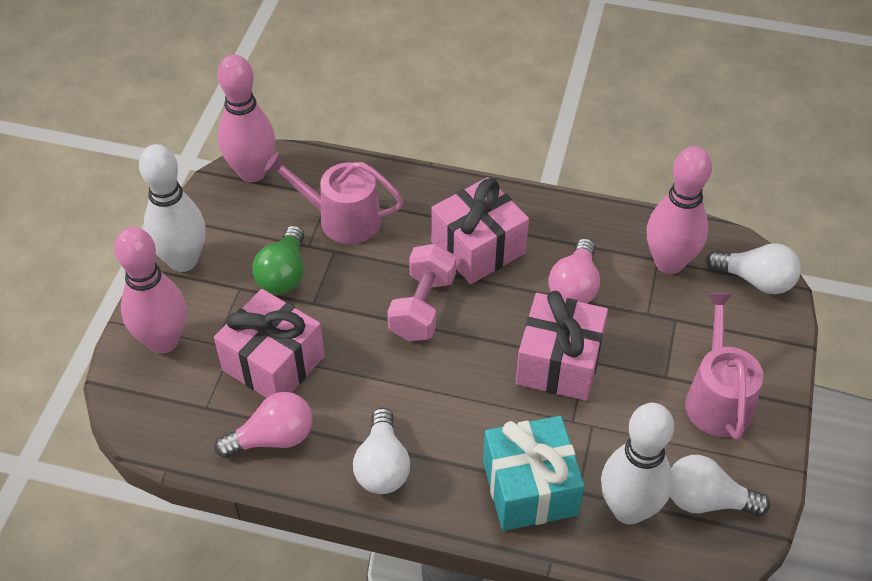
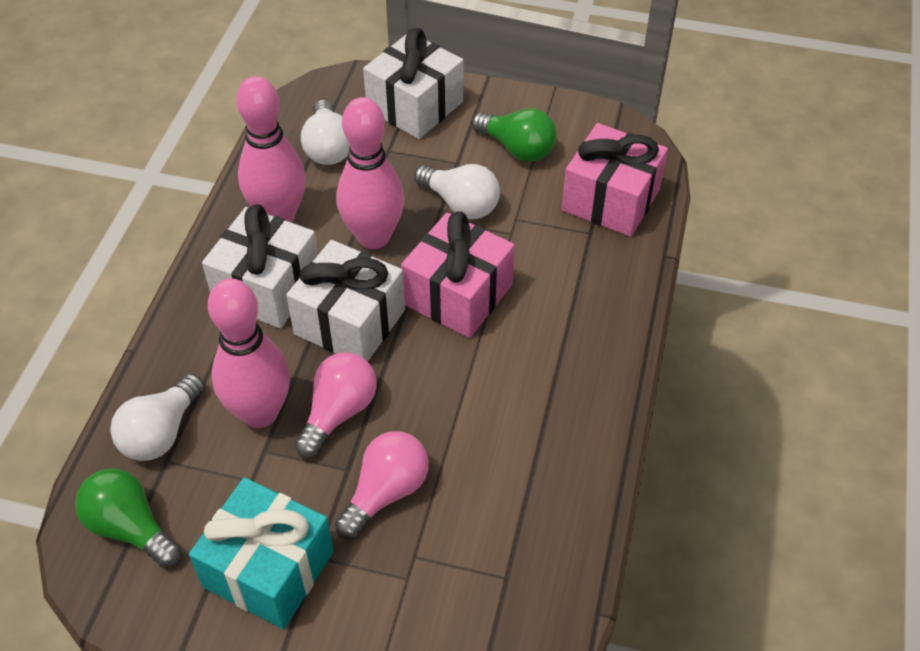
green light bulb: [252,226,304,294] = 1 -> [75,468,181,568] [472,108,557,162] = 2
pink dumbbell: [387,244,456,341] = 1 -> none = 0
pink gift: [214,289,325,398] [431,177,529,284] [516,291,608,401] = 3 -> [401,211,515,338] [562,123,668,237] = 2
pink watering can: [264,152,404,244] [685,293,764,440] = 2 -> none = 0
white bowling pin: [139,144,206,272] [601,403,674,525] = 2 -> none = 0
white gift: none = 0 -> [202,204,318,328] [286,240,405,361] [363,28,463,139] = 3

